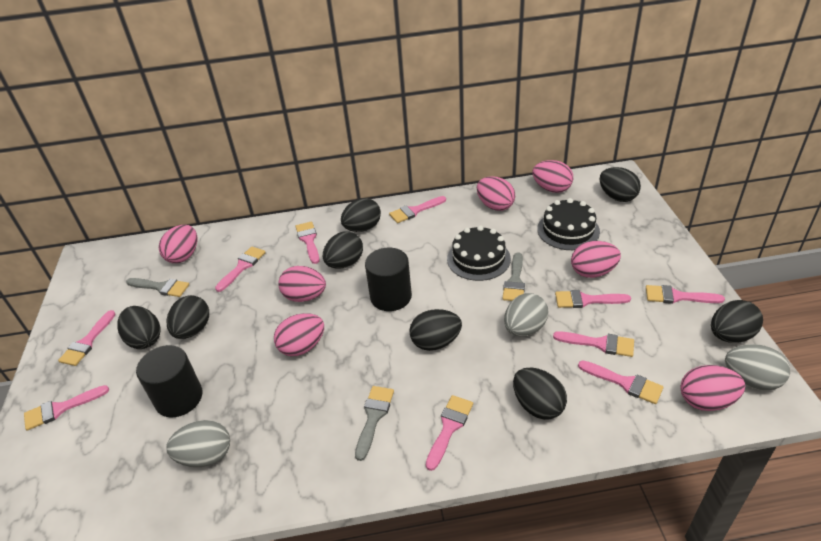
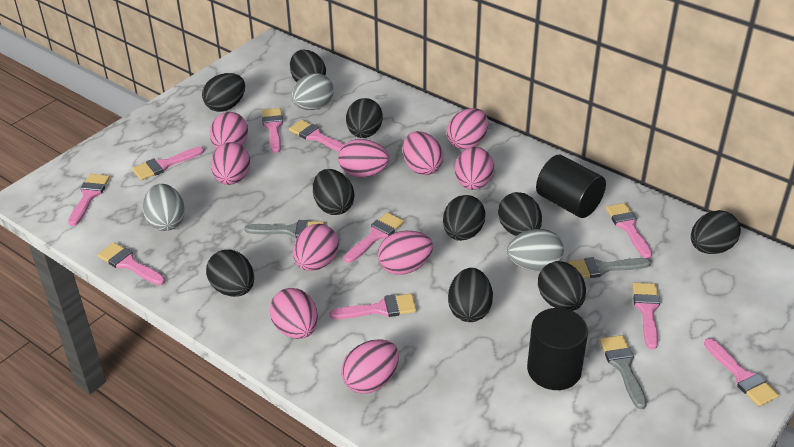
black cake: [447,225,511,281] [537,198,600,250] = 2 -> none = 0
black egg: [117,306,161,349] [167,295,209,339] [323,232,363,269] [341,198,381,232] [409,309,462,351] [513,368,567,420] [600,167,641,202] [711,300,763,343] = 8 -> [202,73,245,112] [206,250,254,297] [290,50,326,82] [313,169,354,215] [346,98,383,138] [443,195,486,241] [448,268,493,322] [498,192,542,236] [538,261,586,311] [691,210,741,254] = 10
pink egg: [159,225,197,263] [274,313,324,356] [279,266,326,302] [477,176,515,211] [532,160,573,193] [571,241,621,278] [680,365,745,411] = 7 -> [210,112,248,149] [211,142,250,185] [269,288,318,339] [293,224,339,271] [338,139,389,177] [341,339,399,394] [377,231,433,275] [403,131,443,175] [447,108,488,150] [455,147,494,190] = 10

